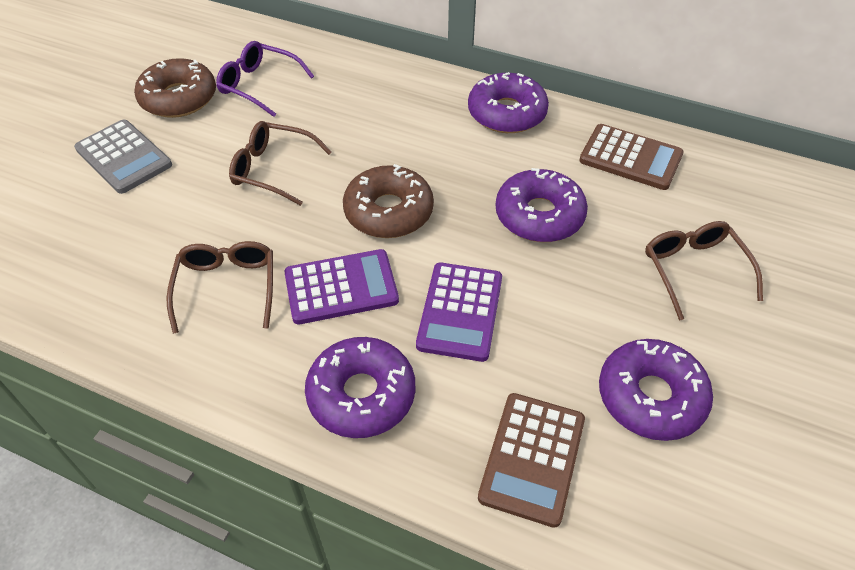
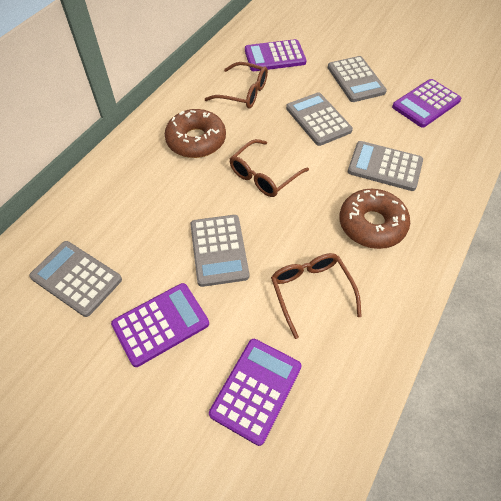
brown calculator: [478,393,585,528] [579,124,684,190] = 2 -> none = 0
grey calculator: [74,120,172,194] = 1 -> [29,241,122,317] [190,215,249,287] [286,92,353,146] [328,56,387,102] [348,141,423,191] = 5
purple calculator: [284,249,399,324] [416,263,502,362] = 2 -> [111,283,209,367] [209,339,301,446] [245,39,306,71] [392,79,461,128] = 4
purple donut: [305,337,415,438] [468,72,549,133] [496,168,588,242] [599,339,713,441] = 4 -> none = 0
purple glasses: [216,41,314,117] = 1 -> none = 0

